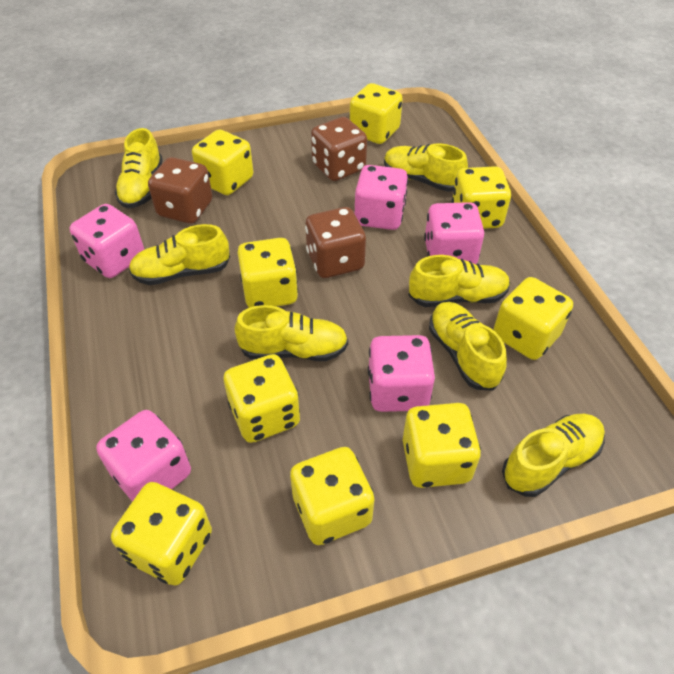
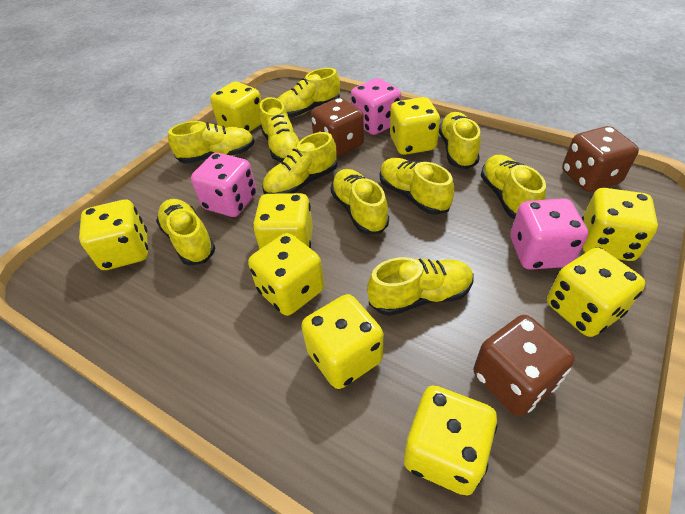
pink dice: [70,204,145,278] [96,410,191,502] [355,165,408,230] [368,335,435,412] [424,202,484,264] = 5 -> [191,153,257,217] [351,78,401,135] [511,198,588,270] = 3
yellow shoe: [115,128,163,209] [129,224,230,285] [235,305,348,361] [384,143,468,192] [409,255,510,307] [429,302,507,391] [502,414,605,497] = 7 -> [156,199,215,265] [168,121,255,164] [259,97,299,162] [262,132,337,194] [277,68,340,117] [330,169,389,234] [367,257,474,316] [380,158,454,215] [439,112,481,169] [481,155,546,220] = 10

